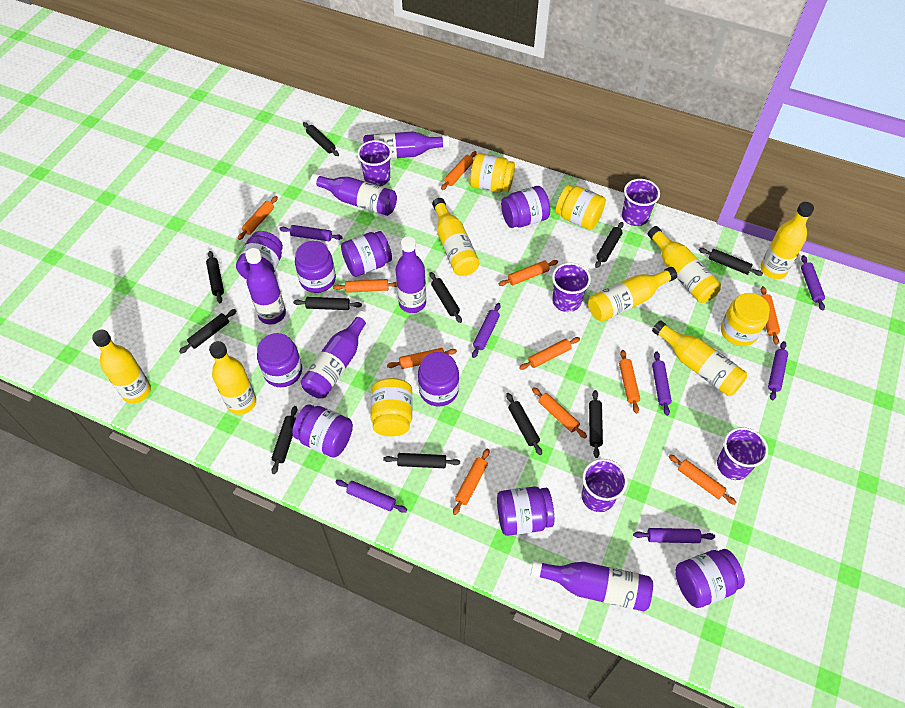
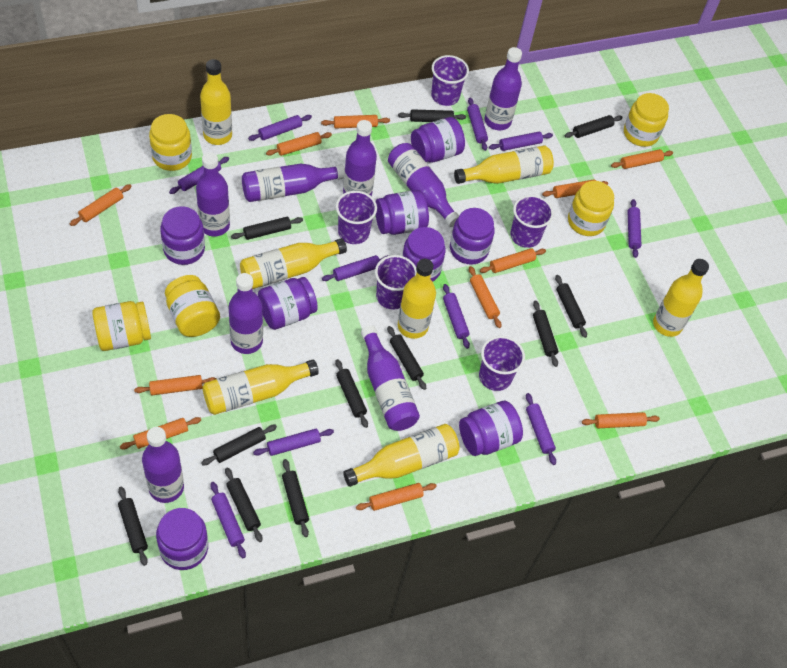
purple bottle: [245,248,286,325] [301,311,370,398] [310,173,397,216] [363,131,450,159] [395,236,426,313] [531,560,653,611] = 6 -> [142,427,184,503] [196,152,230,237] [229,273,263,354] [242,163,345,202] [343,120,377,196] [361,325,420,431] [388,143,459,227] [485,47,522,130] = 8
purple jar: [236,231,283,280] [257,333,302,387] [292,404,353,458] [295,241,336,293] [341,231,392,277] [418,352,459,407] [497,486,554,536] [501,186,550,228] [675,549,745,608] = 9 -> [156,508,208,570] [160,207,205,265] [258,277,318,330] [376,190,429,235] [402,227,445,282] [411,117,465,163] [450,208,495,265] [459,401,523,456] = 8
purple rolling pin: [279,225,343,241] [336,480,407,513] [472,303,501,358] [633,528,715,543] [652,351,672,416] [768,341,788,400] [801,255,825,311] = 7 -> [169,157,229,194] [210,482,246,558] [248,115,312,141] [253,429,334,456] [322,255,389,281] [443,284,470,349] [467,98,488,151] [489,132,553,151] [526,393,556,465] [627,199,642,258] = 10
yellow jar: [370,378,413,436] [470,153,515,193] [556,185,606,230] [721,293,770,346] = 4 -> [92,301,151,351] [149,114,192,171] [165,275,220,337] [568,181,614,236] [624,93,669,147] = 5

